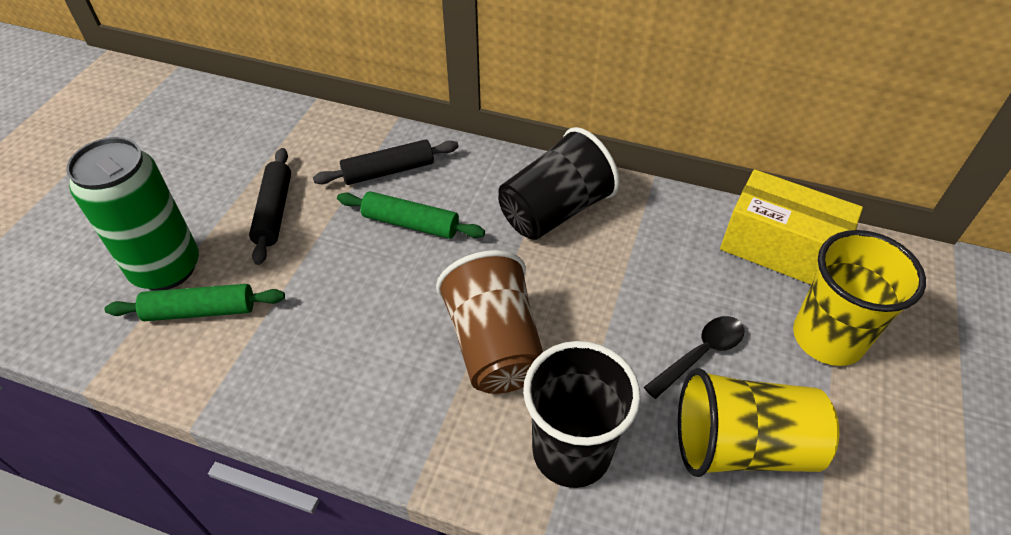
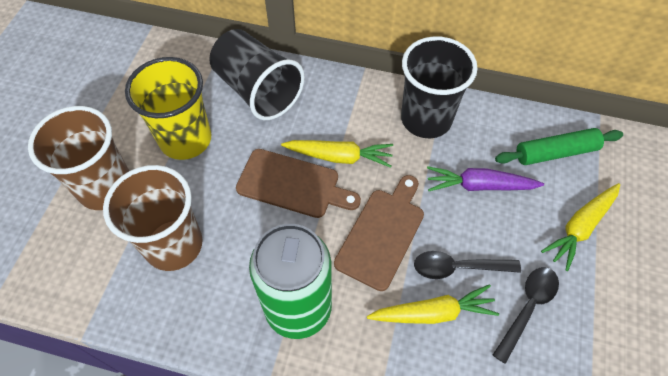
black rolling pin: [249,148,291,265] [313,140,459,185] = 2 -> none = 0
black spoon: [644,316,744,399] = 1 -> [414,251,521,279] [493,267,559,364] = 2
brown cup: [436,250,543,394] = 1 -> [28,106,129,210] [103,165,203,271] = 2
brown cutting board: none = 0 -> [236,149,361,218] [334,175,424,291] = 2
green rolling pin: [105,284,285,321] [337,191,485,239] = 2 -> [495,128,623,165] = 1
purple carrot: none = 0 -> [427,166,544,191] = 1
yellow box: [720,169,863,285] = 1 -> none = 0
yellow carrot: none = 0 -> [281,140,393,168] [367,284,499,324] [541,183,620,271] = 3
yellow cup: [678,368,839,477] [793,230,926,366] = 2 -> [125,57,211,160] = 1

